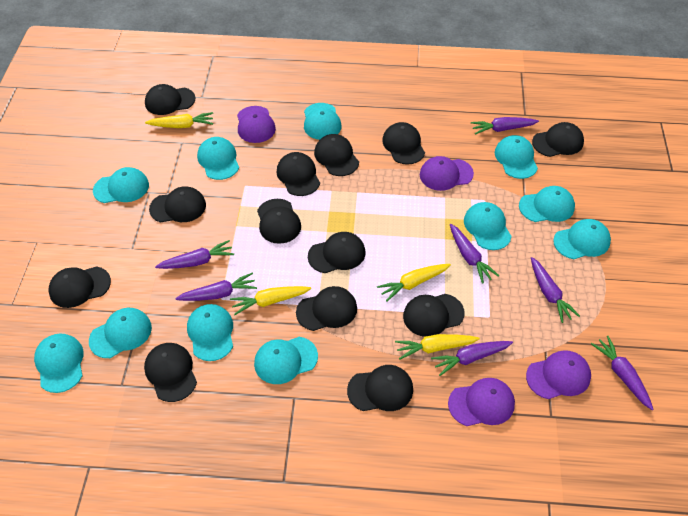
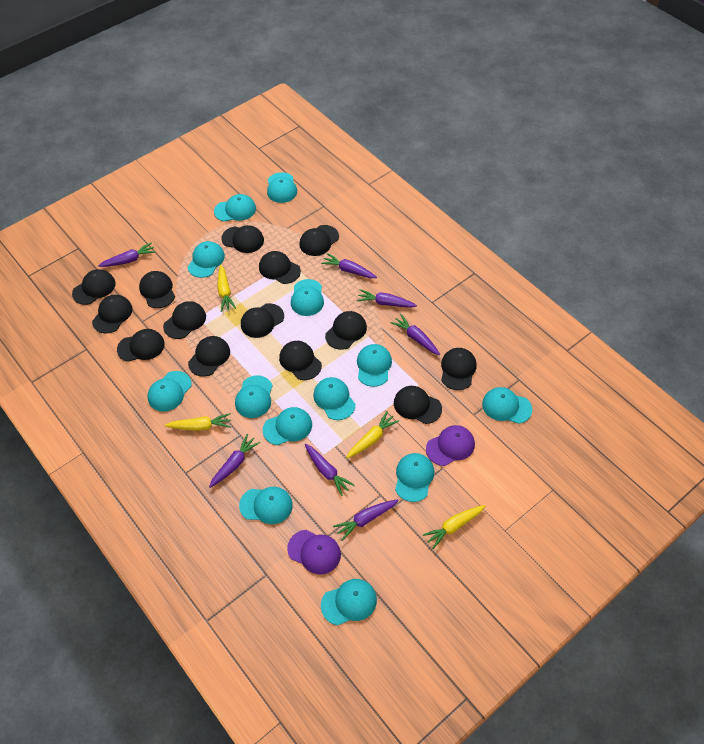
black cap: [49,266,111,308] [144,343,197,402] [145,84,195,115] [149,186,206,222] [257,199,301,244] [276,152,320,196] [296,286,357,331] [308,232,365,273] [314,134,359,176] [347,365,413,411] [382,122,425,165] [403,294,464,337] [532,122,584,157] = 13 -> [72,269,115,305] [92,295,133,333] [117,329,165,362] [139,271,175,308] [163,301,206,339] [188,336,230,377] [222,225,264,253] [241,303,284,338] [259,251,301,284] [279,341,322,380] [299,225,339,256] [325,311,367,350] [394,386,442,424] [441,348,477,390] = 14
purple cap: [237,106,276,143] [420,156,474,191] [448,378,515,426] [526,350,591,399] = 4 -> [287,530,341,575] [426,425,475,466] = 2
turquoise cap: [34,334,84,393] [89,308,152,358] [93,167,149,203] [187,304,233,361] [197,137,239,180] [254,337,318,384] [304,103,341,140] [464,202,512,250] [495,135,538,179] [519,186,575,222] [553,219,611,259] = 11 -> [148,371,192,412] [188,241,225,278] [214,194,256,222] [235,375,273,418] [239,487,293,524] [263,407,312,445] [267,172,297,203] [291,279,324,316] [313,377,356,420] [321,579,377,625] [357,344,392,387] [395,453,434,502] [482,387,532,424] = 13

